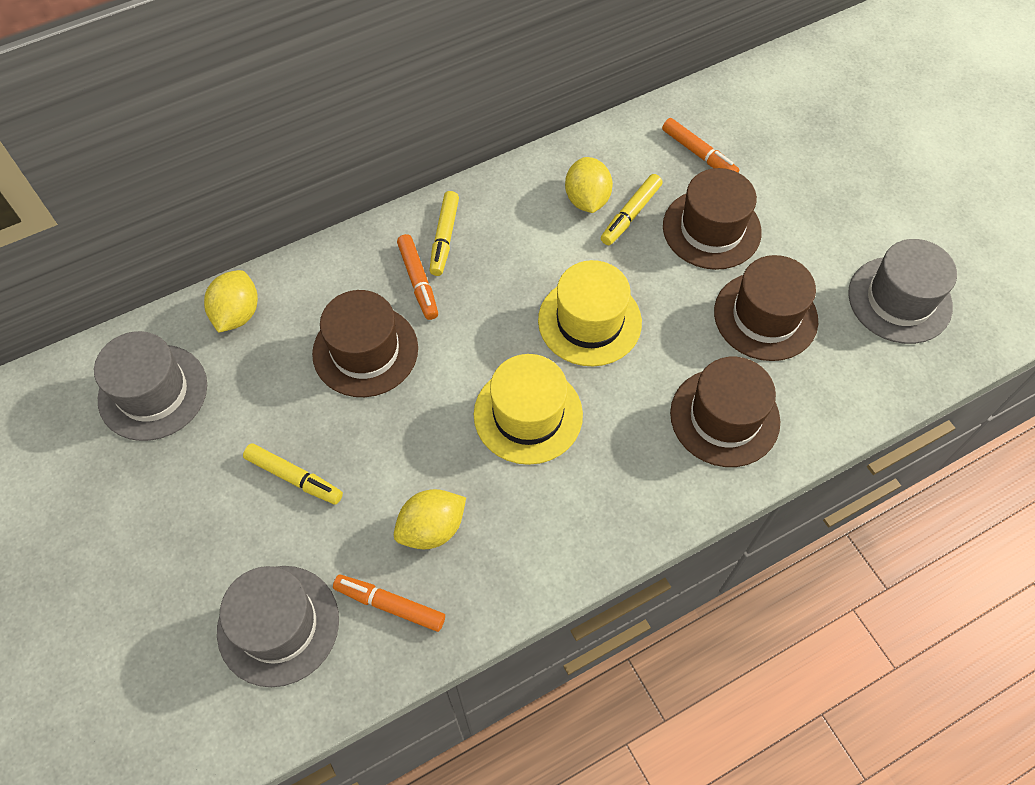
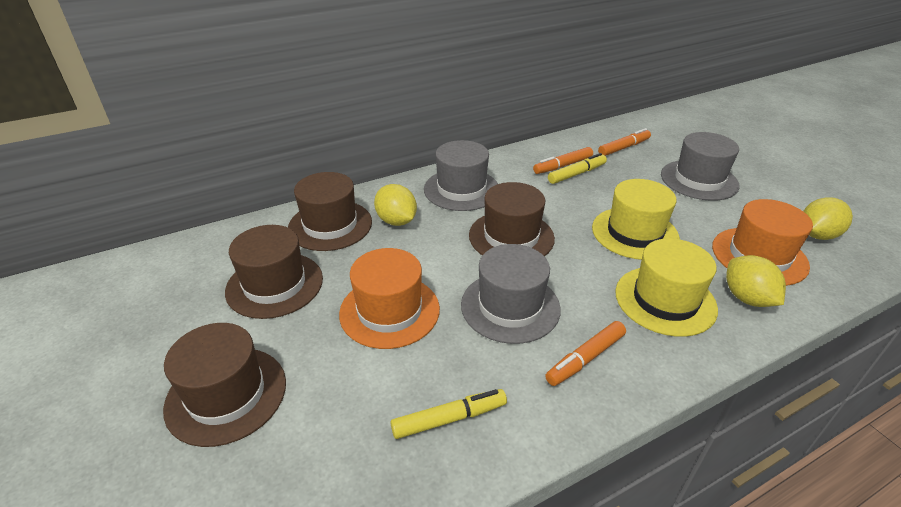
orange hat: none = 0 -> [339,248,440,349] [712,199,813,286] = 2
yellow marker: [243,443,343,505] [429,191,459,276] [601,174,662,245] = 3 -> [390,389,507,439] [548,153,607,184] = 2

